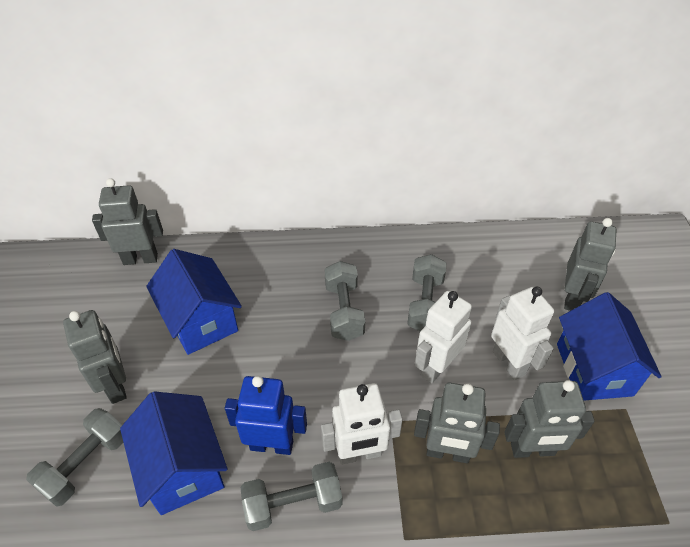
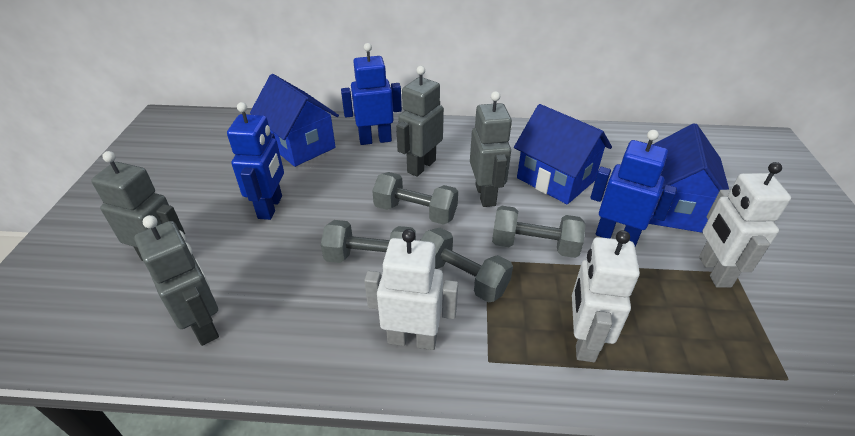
blue robot: [225,376,307,455] = 1 -> [227,102,284,220] [341,43,402,145] [590,130,677,247] = 3
grey robot: [63,310,127,404] [92,178,163,265] [414,382,500,463] [504,380,595,458] [564,218,617,311] = 5 -> [91,151,185,261] [134,215,219,346] [396,66,444,177] [470,91,512,207] = 4

